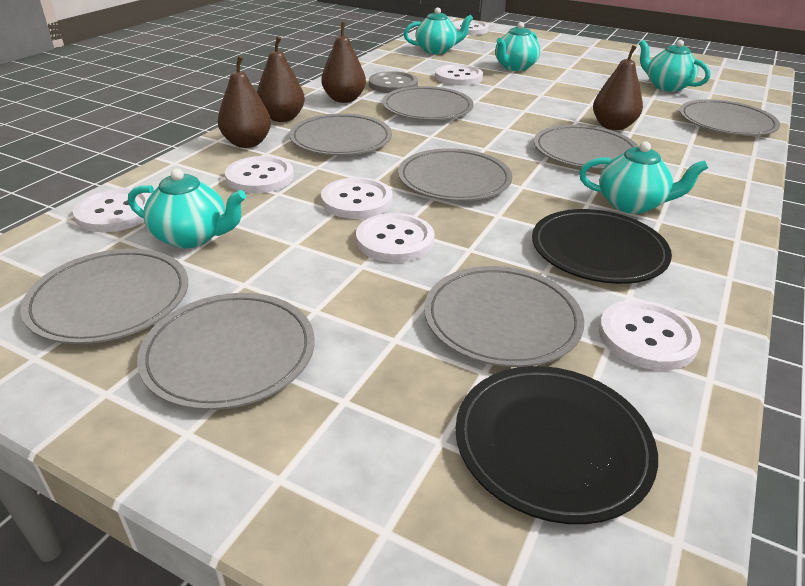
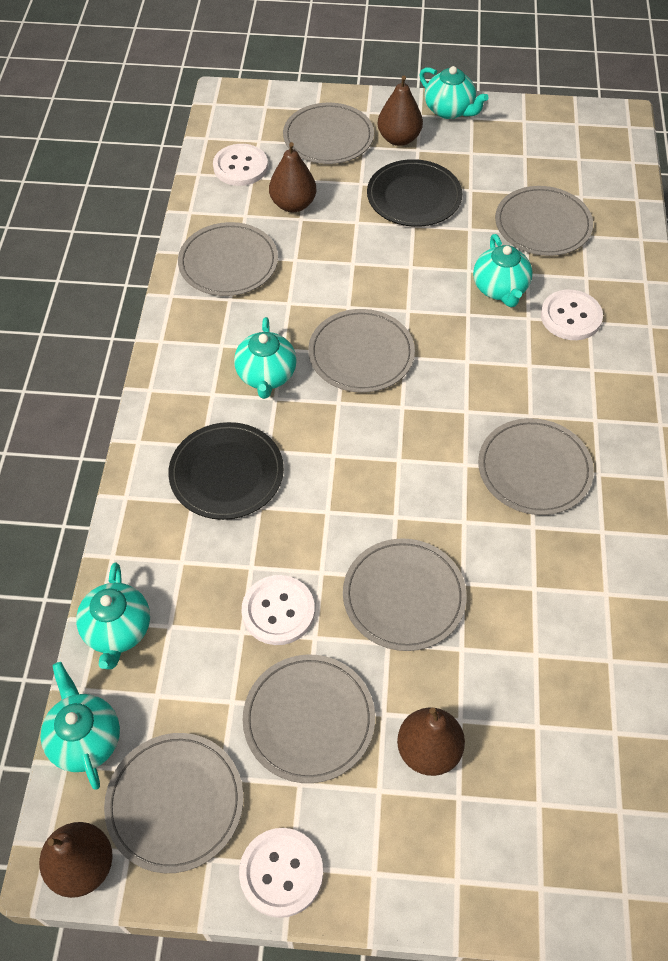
grey button: [369,71,418,93] = 1 -> none = 0
white button: [73,188,150,232] [225,156,294,193] [321,177,392,219] [356,213,434,262] [435,64,483,86] [452,20,489,35] [599,300,701,370] = 7 -> [213,144,268,186] [239,828,323,918] [242,575,315,645] [541,290,603,340] = 4

